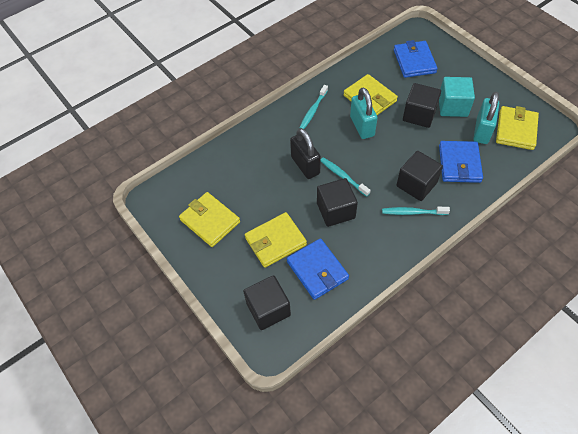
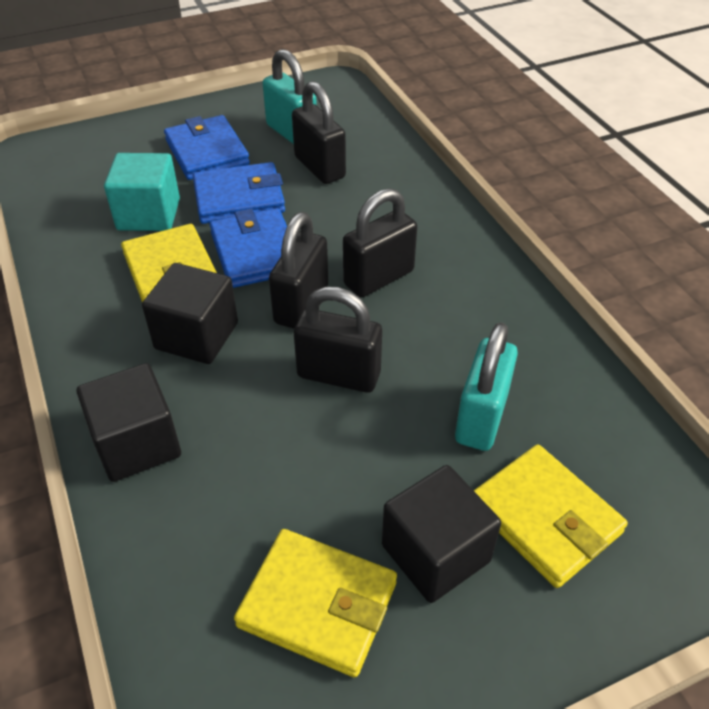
black cube: [243,275,291,330] [317,178,358,227] [397,151,443,201] [403,83,441,128] = 4 -> [77,363,181,482] [142,263,238,364] [382,465,501,603] = 3
black padlock: [290,128,321,179] = 1 -> [269,212,328,329] [292,81,346,184] [294,286,382,393] [343,188,417,297] = 4
turquoise toothbrush: [299,85,328,129] [321,157,370,197] [382,207,450,215] = 3 -> none = 0
yellow wallet: [179,192,240,247] [245,212,307,268] [343,74,398,115] [496,106,539,150] = 4 -> [121,224,217,303] [234,529,397,677] [474,444,628,588] = 3

